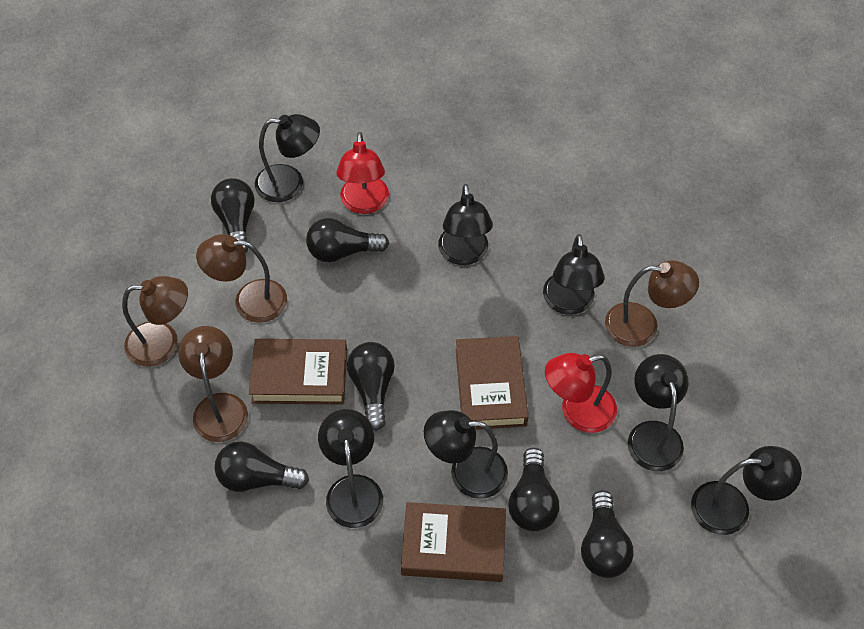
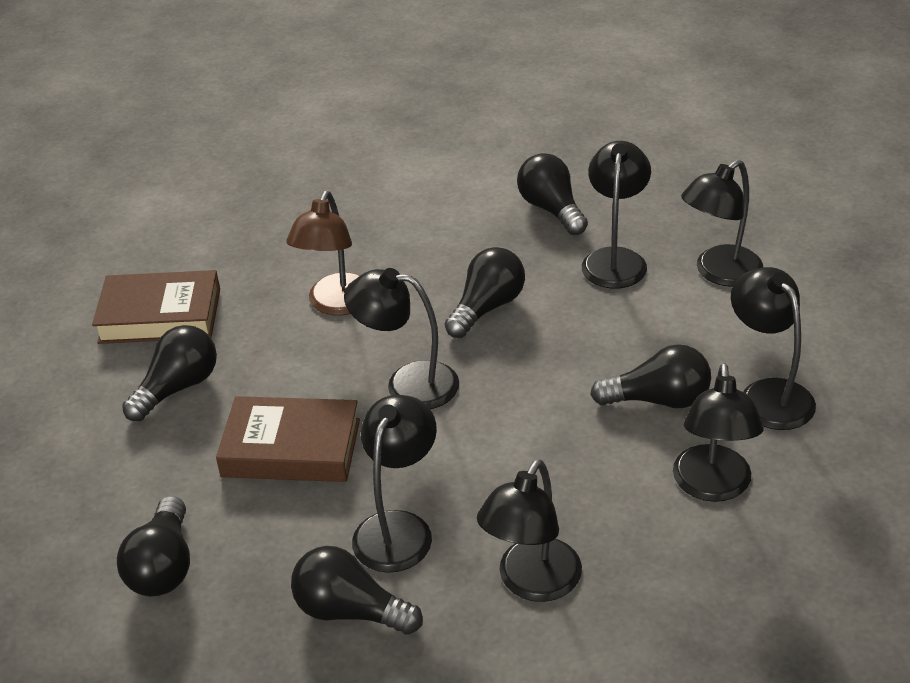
brown book: [249,339,347,404] [401,502,506,582] [456,336,529,429] = 3 -> [92,270,220,344] [216,396,360,482] = 2
brown lamp: [122,276,188,367] [178,326,248,442] [196,234,287,323] [605,260,699,347] = 4 -> [286,191,360,316] = 1
red lamp: [336,132,389,214] [545,353,617,433] = 2 -> none = 0

